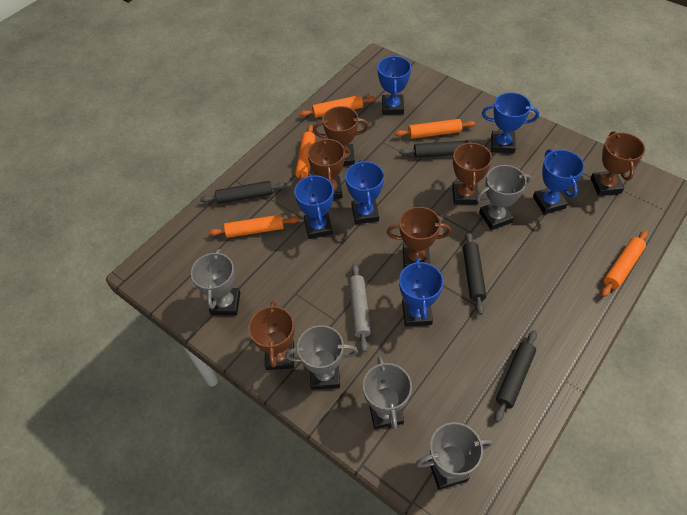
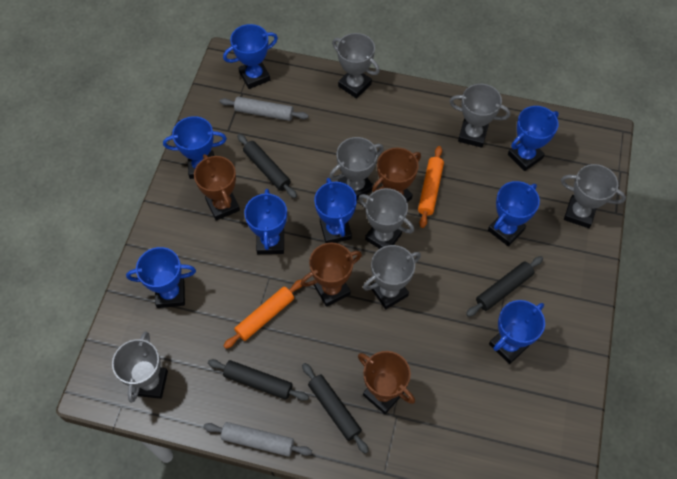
blue trophy: [294,174,334,239] [345,160,384,224] [377,56,411,115] [399,258,444,326] [482,92,539,154] [533,149,584,214] = 6 -> [126,247,196,308] [163,116,227,179] [223,24,278,89] [244,189,287,254] [314,178,357,243] [488,181,540,247] [489,300,545,364] [508,106,559,171] = 8
brown trophy: [248,301,295,370] [307,138,345,199] [313,106,369,166] [387,207,451,268] [452,141,492,204] [590,131,645,196] = 6 -> [194,154,240,221] [301,243,362,307] [358,351,415,414] [372,147,421,202] = 4
grey rolling pin: [349,263,371,352] = 1 -> [203,422,312,457] [220,97,309,121] = 2
grey trophy: [191,249,240,315] [285,325,358,390] [363,356,412,430] [416,422,493,490] [476,165,531,230] = 5 -> [112,331,168,403] [329,137,384,199] [332,33,380,98] [358,188,414,249] [363,245,421,309] [449,84,511,148] [561,164,626,228] = 7
orange rolling pin: [208,215,299,238] [295,125,315,183] [299,95,376,118] [395,119,476,139] [601,230,648,297] = 5 -> [224,279,302,349] [418,146,444,228] = 2

